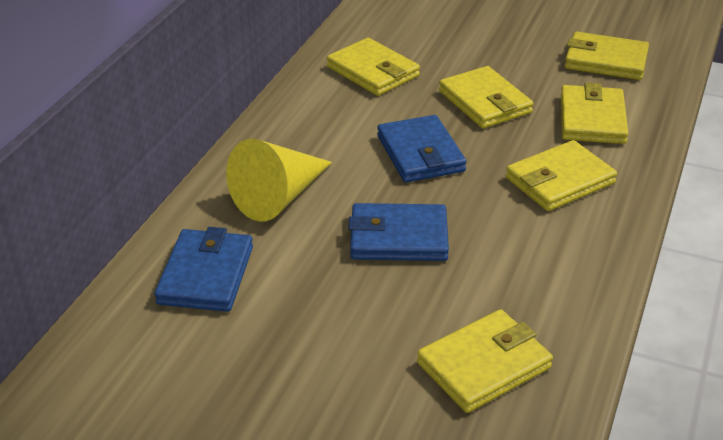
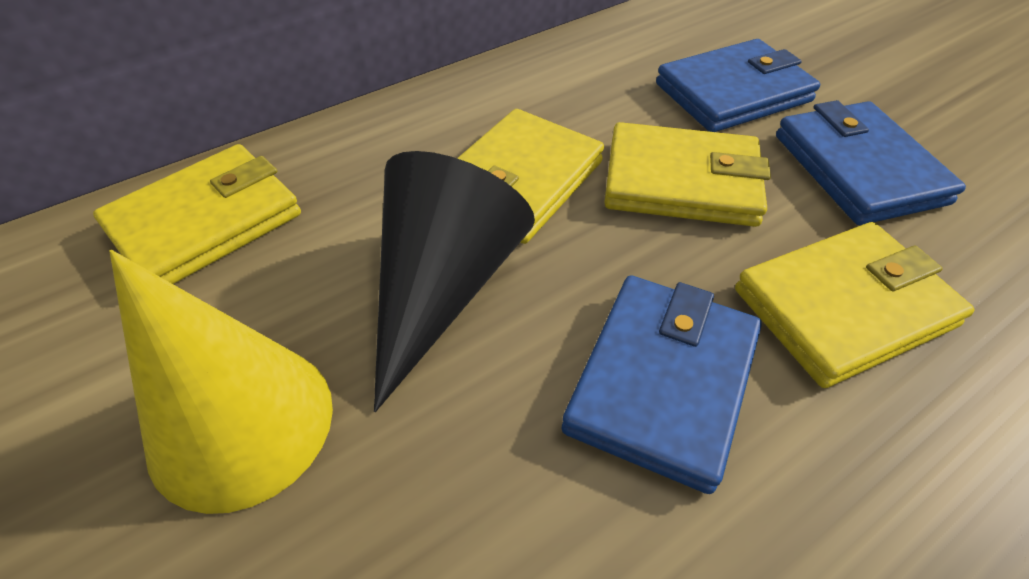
black cone: none = 0 -> [374,151,535,412] = 1
yellow wallet: [327,38,420,96] [417,309,553,413] [439,66,533,128] [506,140,617,211] [561,83,628,144] [565,32,649,80] = 6 -> [93,144,301,284] [457,109,604,244] [604,122,771,227] [735,222,975,388] = 4

